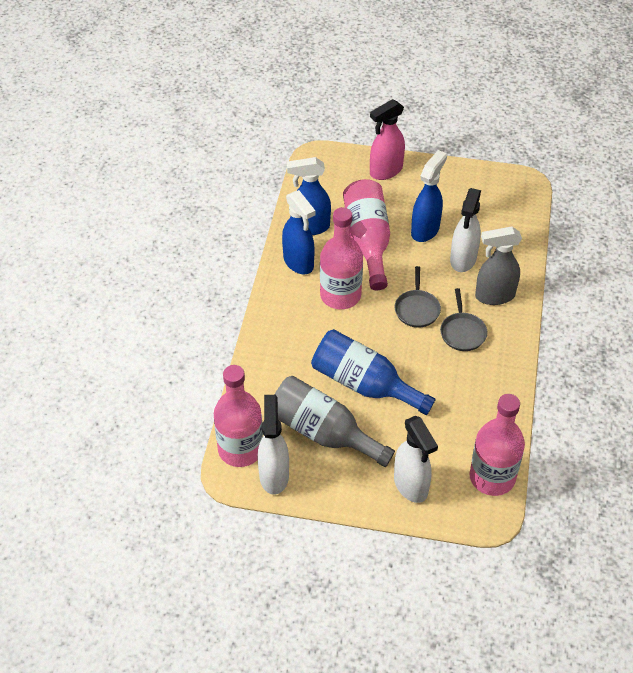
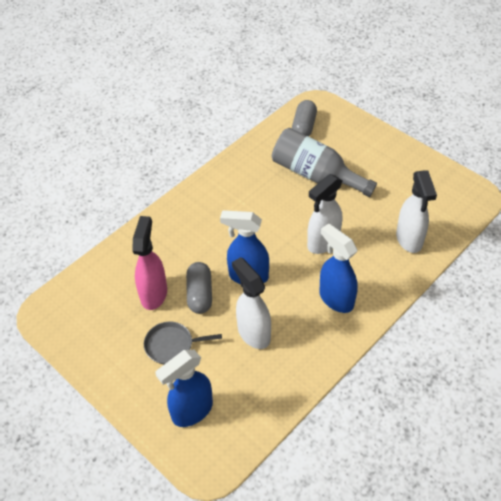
blue bottle: [311,329,436,415] = 1 -> none = 0
grey capsule: none = 0 -> [186,262,212,314] [292,100,317,136] = 2
grey pan: [394,266,441,328] [440,288,487,351] = 2 -> [144,322,222,364] = 1
grey spray bottle: [475,226,522,305] = 1 -> none = 0
pink bottle: [214,365,263,467] [320,207,363,309] [343,179,390,290] [470,394,525,496] = 4 -> none = 0

